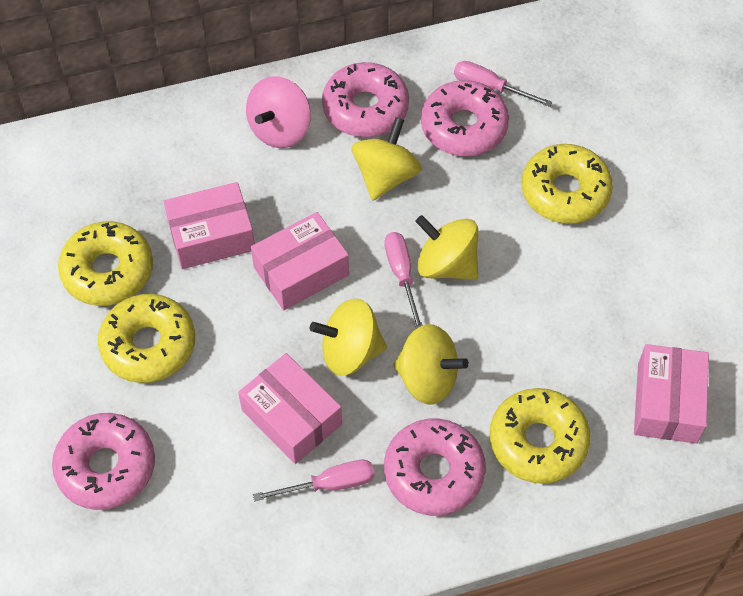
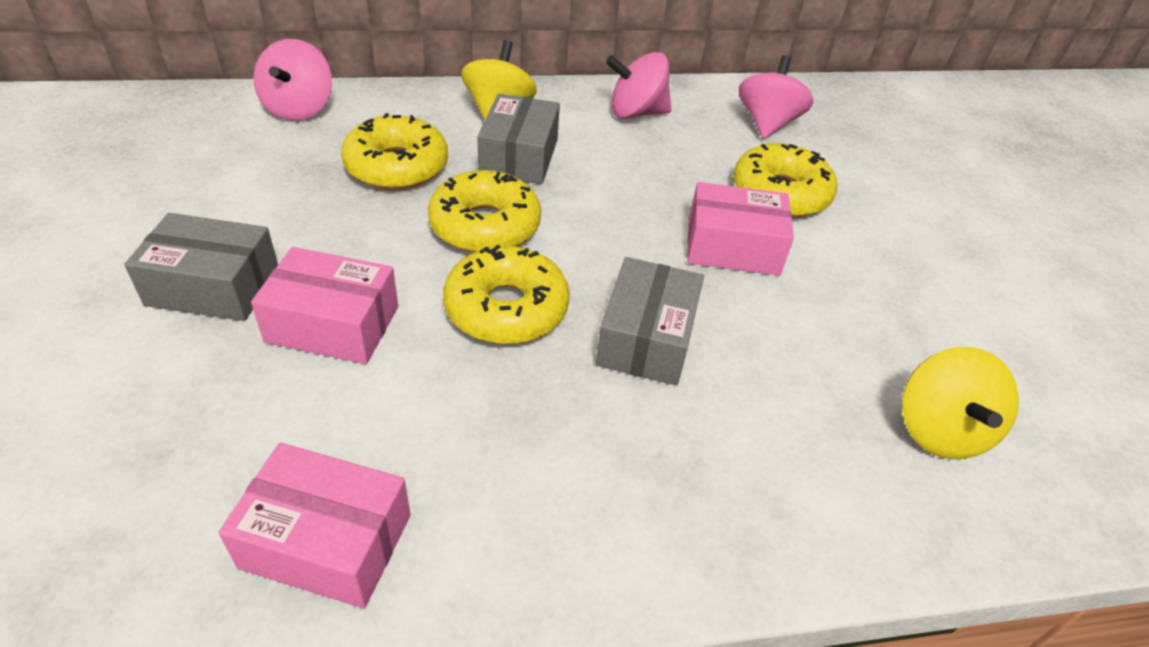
grey box: none = 0 -> [124,213,278,321] [477,94,560,184] [596,257,704,386] = 3
pink box: [164,182,255,269] [238,353,342,464] [251,212,349,310] [634,344,709,444] = 4 -> [219,443,410,608] [251,247,398,364] [687,182,794,276] = 3
pink donut: [52,413,155,510] [322,62,409,137] [384,418,486,516] [421,80,509,157] = 4 -> none = 0
pink screwdriver: [253,460,374,501] [384,232,422,329] [454,61,552,107] = 3 -> none = 0
pink spinning top: [246,76,311,148] = 1 -> [253,39,332,121] [606,52,671,119] [739,55,814,139] = 3
yellow spinning top: [310,298,387,376] [352,117,422,201] [393,324,469,405] [415,215,478,280] = 4 -> [461,40,537,120] [902,347,1019,459] = 2

